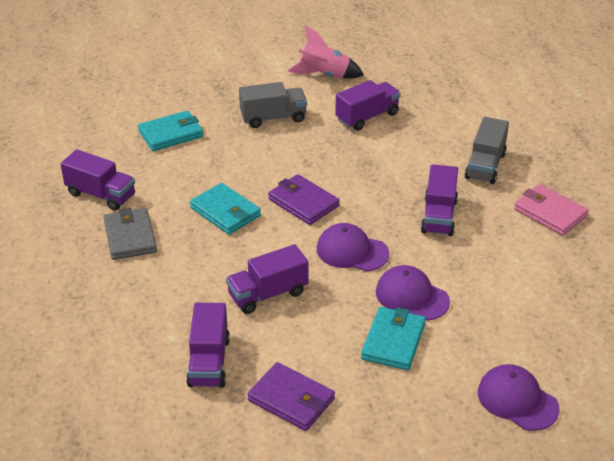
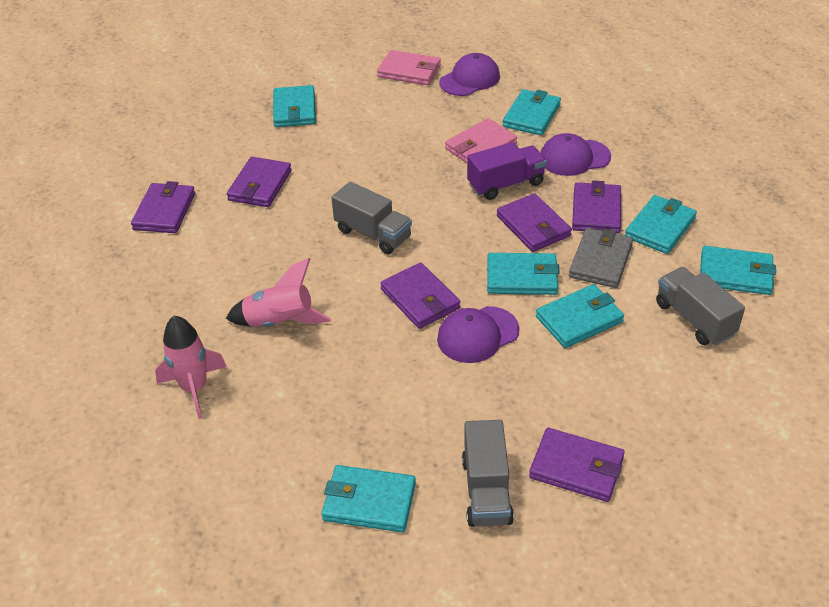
grey truck: [239,82,307,128] [465,117,509,184] = 2 -> [331,182,412,254] [462,420,514,527] [656,267,745,346] = 3
pink rocket: [288,26,364,79] = 1 -> [155,316,227,419] [226,258,331,327] = 2
pink wallet: [514,184,589,236] = 1 -> [377,50,441,85] [445,118,517,163] = 2
purple truck: [61,149,135,211] [186,303,230,388] [226,244,309,314] [335,80,400,131] [421,164,458,236] = 5 -> [467,142,547,200] = 1
purple wallet: [247,362,335,431] [268,174,339,225] = 2 -> [131,181,195,233] [227,157,292,207] [380,262,460,329] [497,193,572,252] [529,428,625,502] [572,180,621,234] = 6
turquoise wallet: [138,111,203,151] [190,183,261,235] [361,307,426,370] = 3 -> [273,85,316,127] [321,465,416,532] [487,253,560,295] [503,89,561,136] [536,284,624,348] [625,195,697,254] [700,246,776,295] = 7

